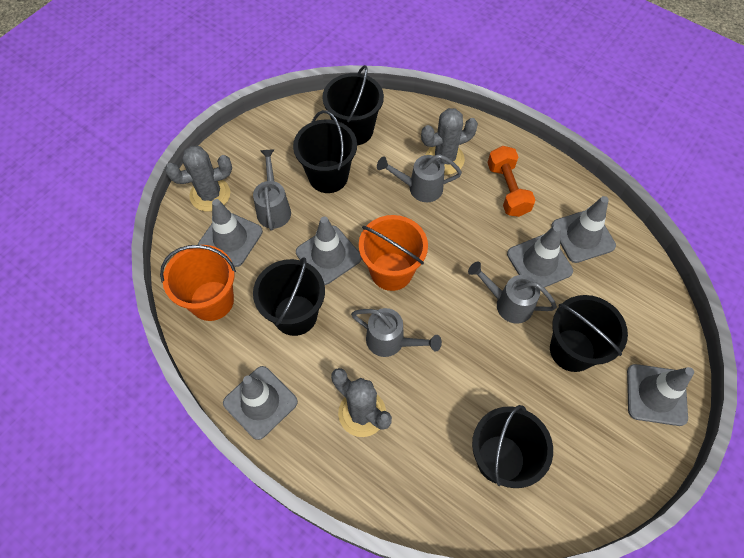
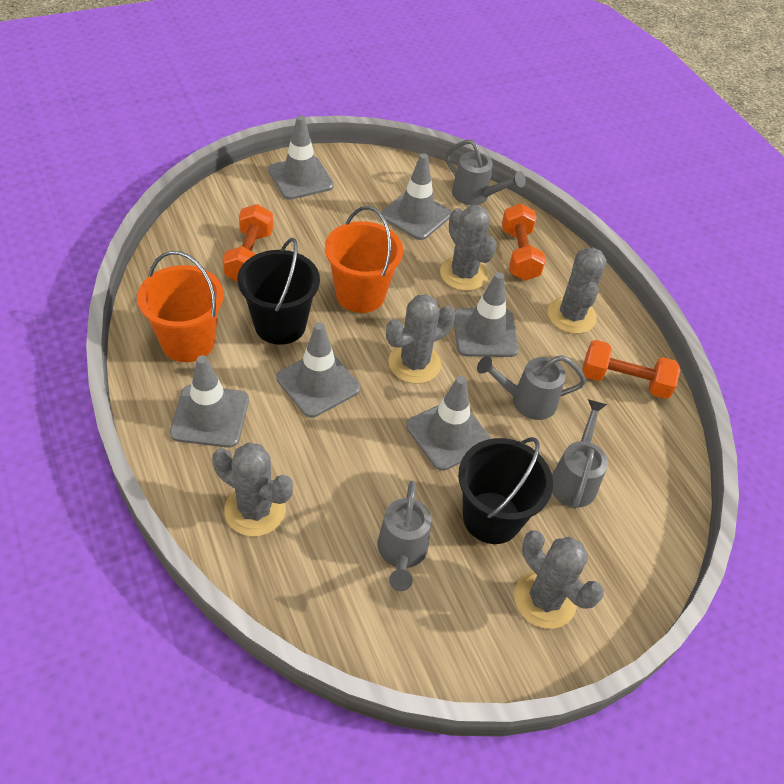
black bucket: [253,257,325,336] [293,110,357,193] [322,65,384,145] [472,405,553,488] [550,295,628,372] = 5 -> [238,238,320,345] [458,437,553,544] = 2
grey cactus: [165,146,232,212] [331,368,392,437] [421,108,478,175] = 3 -> [212,442,293,537] [386,294,455,384] [440,205,497,291] [514,531,604,629] [548,247,607,334] = 5
orange dumbbell: [488,146,536,217] = 1 -> [222,204,273,282] [502,203,546,281] [583,340,680,399] = 3

